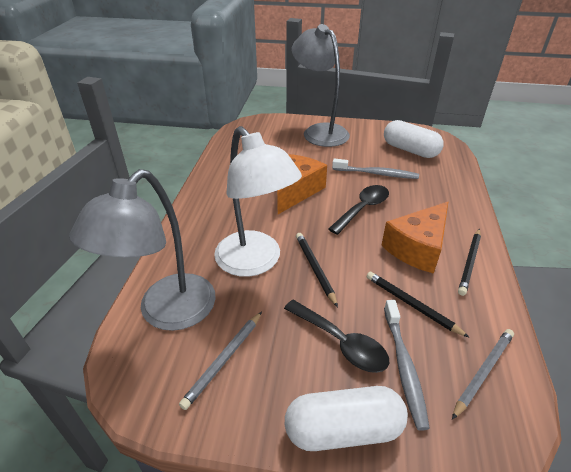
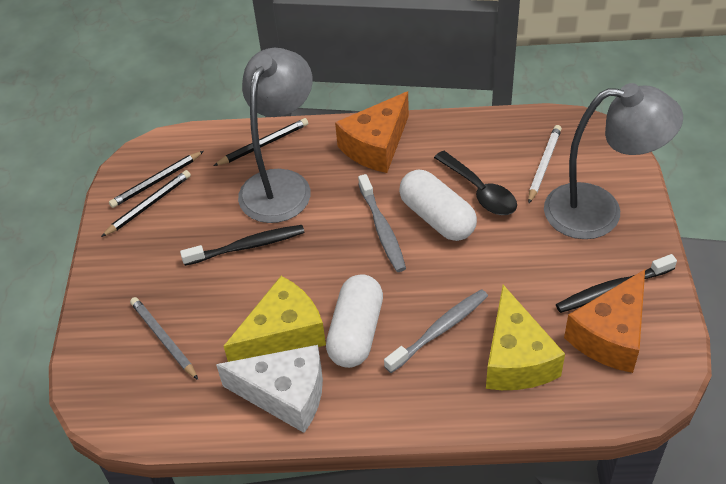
black spoon: [284,300,389,373] [328,185,389,235] = 2 -> [434,151,517,215] = 1
black toothbrush: none = 0 -> [180,225,305,266] [556,254,677,313] = 2
grey pencil: [179,312,262,410] [452,329,514,420] = 2 -> [130,297,198,380] = 1
white cheese: none = 0 -> [216,345,323,433] = 1
white lamp: [214,126,302,277] = 1 -> none = 0
white pencil: none = 0 -> [528,125,562,203] = 1
yellow cheese: none = 0 -> [224,276,326,362] [486,285,565,390] = 2

